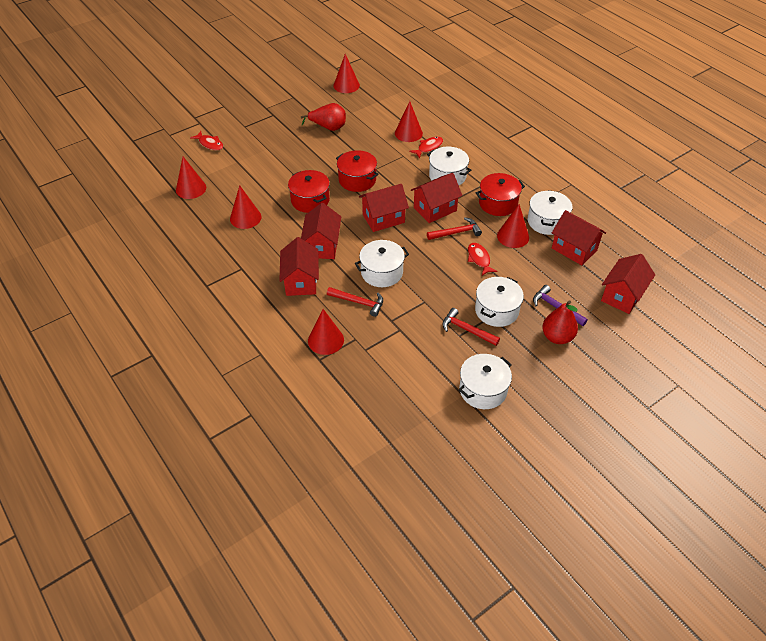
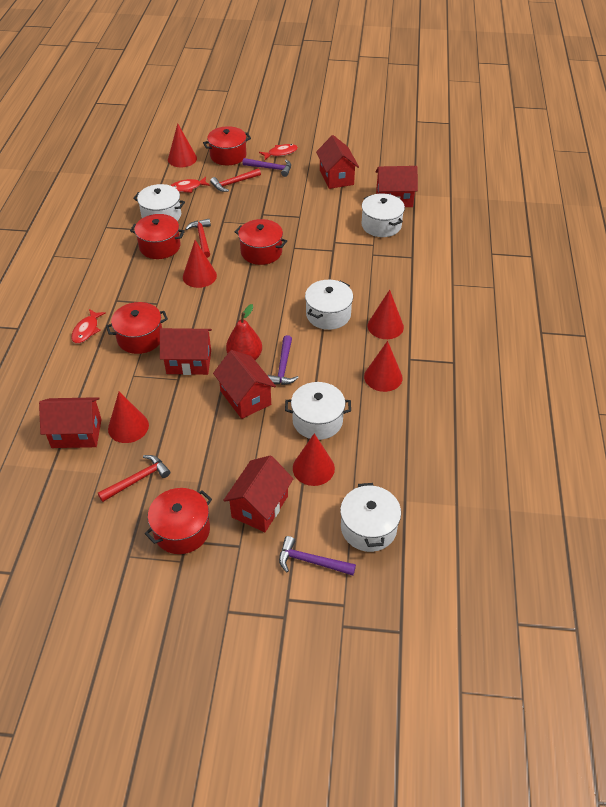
purple hammer: [533,285,588,326] = 1 -> [242,158,291,177] [267,335,299,385] [279,536,356,575] = 3
red pear: [301,103,346,131] [542,301,578,344] = 2 -> [226,304,262,360] = 1
red pot: [288,170,330,213] [336,150,379,192] [476,173,525,216] = 3 -> [106,302,168,354] [130,214,185,259] [145,488,212,554] [203,126,251,165] [235,219,287,265] = 5

